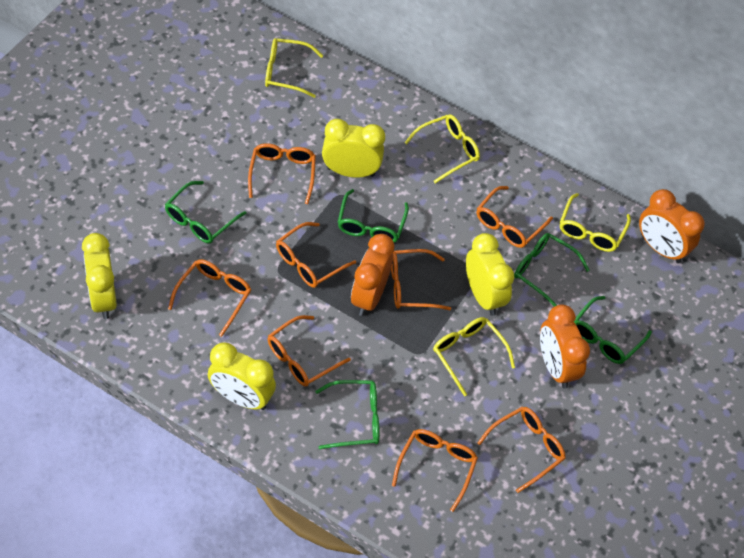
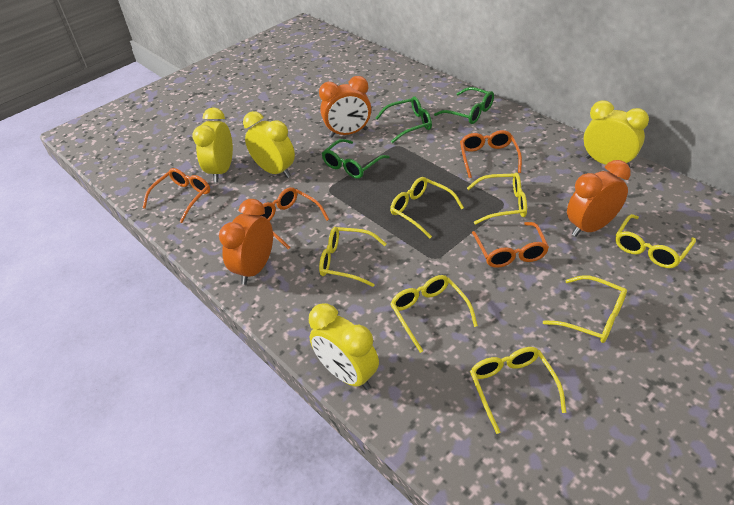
green glasses: [165,181,247,244] [315,380,380,449] [338,189,409,243] [514,233,589,306] [574,296,652,364] = 5 -> [322,139,390,179] [376,96,432,143] [434,87,494,124] = 3
orange glasses: [168,259,251,337] [248,143,316,204] [268,315,351,387] [276,222,356,288] [391,249,451,310] [392,429,478,512] [477,186,553,248] [477,407,566,493] = 8 -> [142,168,210,223] [261,187,329,249] [460,130,522,178] [472,222,549,268] = 4
yellow glasses: [265,38,323,98] [405,114,480,183] [433,317,515,396] [560,193,631,252] = 4 -> [319,227,387,287] [390,177,464,238] [390,275,478,353] [467,172,527,225] [470,347,566,434] [543,275,627,343] [615,214,696,268] = 7

